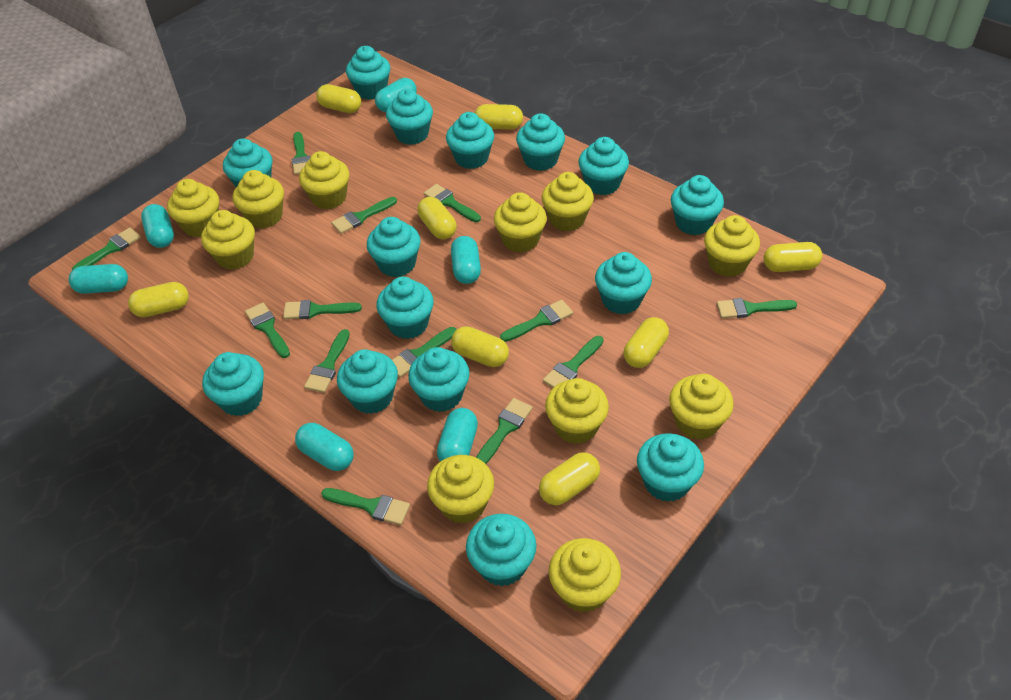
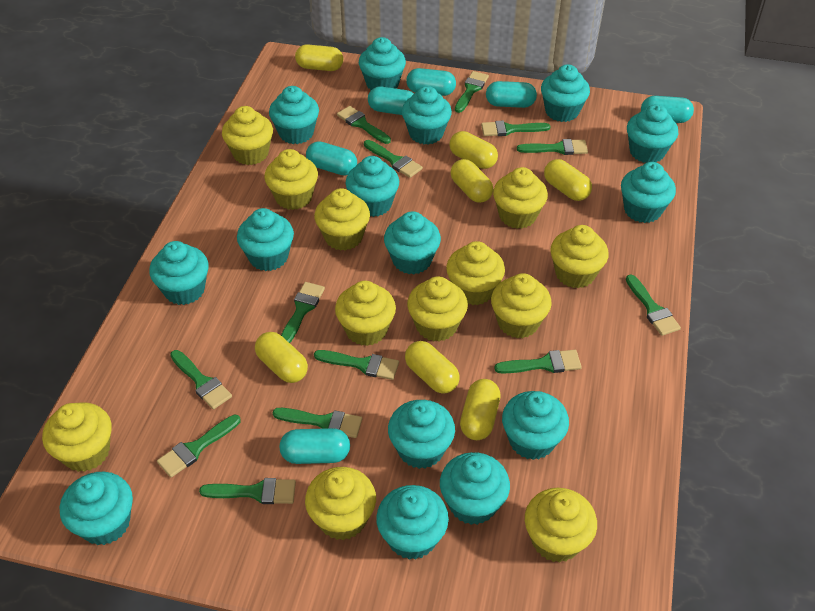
yellow capsule: [128,282,189,317] [316,84,361,113] [417,197,457,239] [451,326,509,367] [475,104,523,130] [539,452,600,506] [624,317,669,368] [763,242,822,272] = 8 -> [255,332,308,383] [295,44,343,71] [405,341,460,394] [449,131,498,169] [451,159,493,203] [460,379,500,440] [544,159,592,201] = 7
yellow cupcake: [167,179,219,237] [201,210,255,270] [233,170,284,228] [299,151,349,209] [427,455,494,524] [494,192,547,253] [542,172,594,232] [545,378,609,444] [549,538,621,613] [669,374,734,440] [704,215,760,277] = 11 -> [42,402,112,472] [222,106,273,165] [264,149,318,210] [305,467,376,540] [314,188,370,251] [335,281,396,346] [407,276,468,342] [446,241,505,305] [491,273,552,339] [493,167,548,229] [525,488,597,563] [550,225,608,288] = 12

